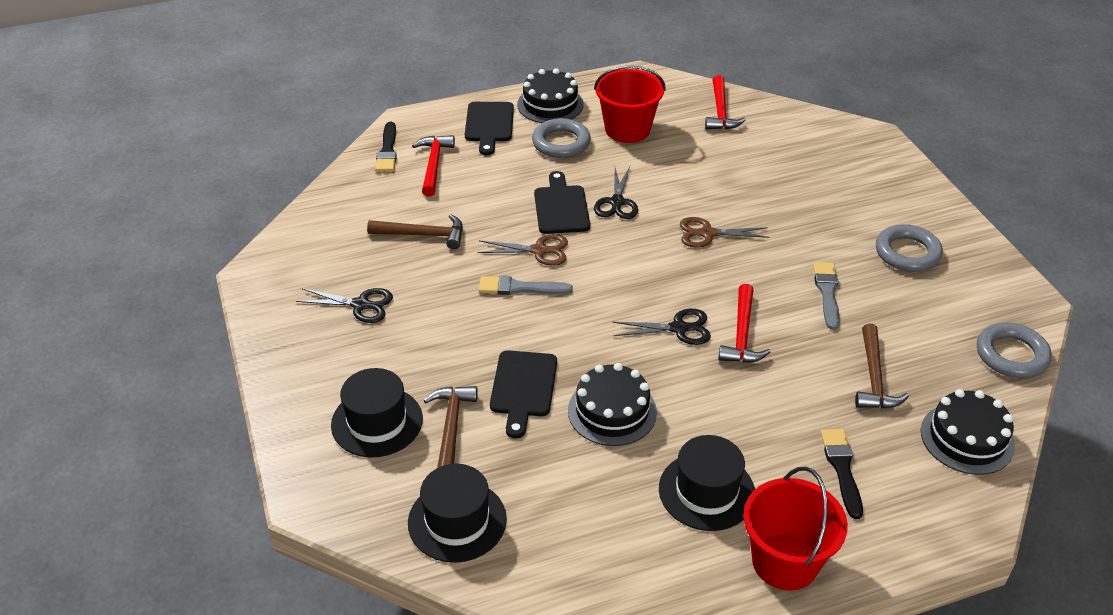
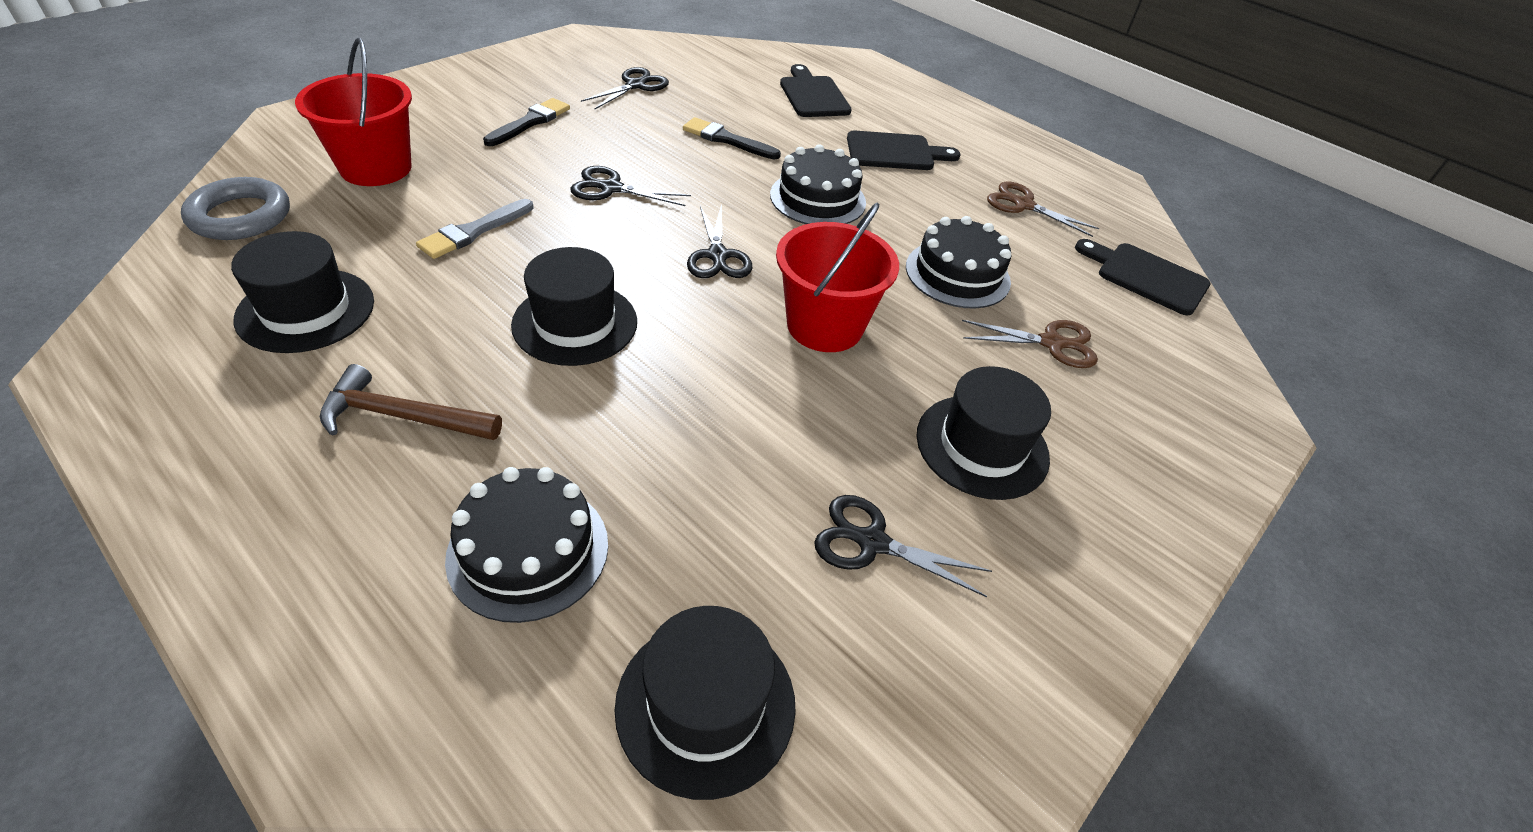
black hat: [331,368,423,458] [408,464,507,563] [659,435,755,531] = 3 -> [231,231,374,353] [511,247,637,366] [615,606,796,800] [916,366,1051,500] = 4
black scissors: [296,288,393,323] [594,167,638,219] [612,309,711,345] = 3 -> [570,166,691,206] [581,67,669,109] [687,204,753,278] [814,495,992,597] = 4
brown hammer: [367,214,463,249] [423,386,478,468] [855,324,909,409] = 3 -> [320,364,502,440] = 1
grey brush: [479,276,573,295] [813,262,840,330] = 2 -> [416,199,533,259] = 1
grey ring: [532,118,591,158] [876,224,943,272] [977,322,1052,378] = 3 -> [181,177,290,240] = 1
red hammer: [412,135,455,196] [705,75,746,129] [718,284,770,363] = 3 -> none = 0

